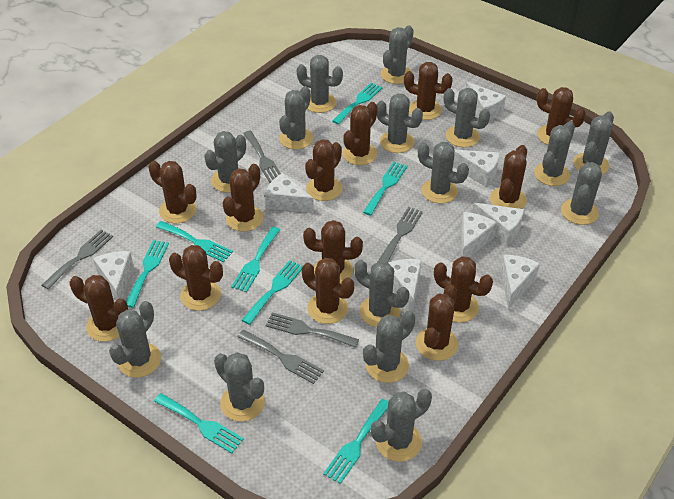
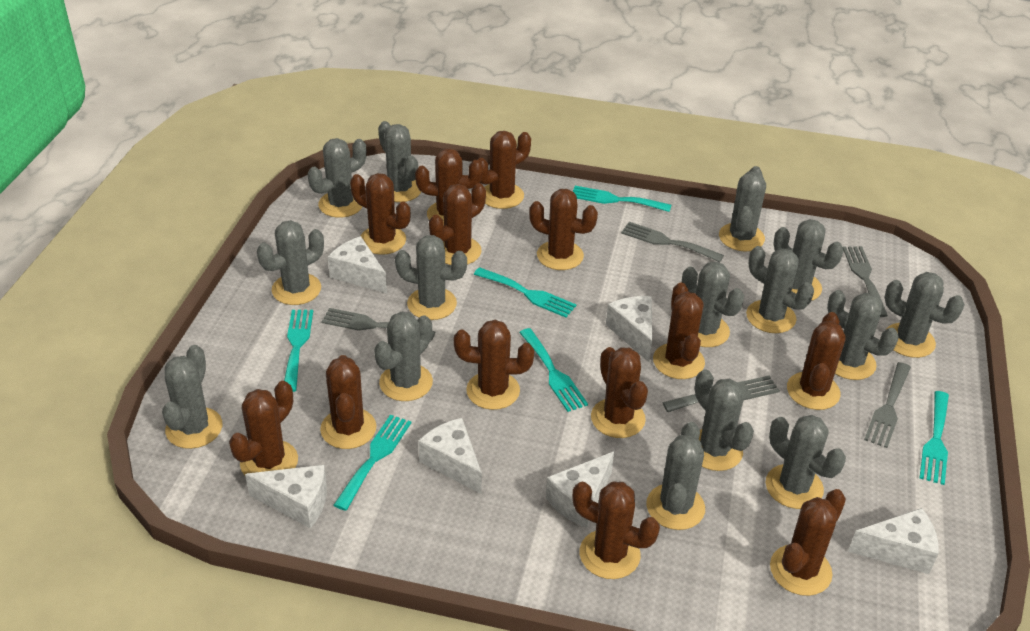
turquoise fork: [126,240,169,308] [154,393,244,454] [156,221,233,262] [231,227,280,292] [242,260,302,325] [323,399,389,484] [332,83,383,124] [363,162,407,216] = 8 -> [284,310,313,392] [334,414,411,511] [474,267,576,318] [519,328,588,412] [573,186,671,212] [919,391,949,485] = 6
white cheese: [93,251,134,300] [265,173,314,213] [389,259,422,313] [453,150,499,187] [461,212,497,257] [466,82,506,120] [472,203,524,246] [500,255,540,309] = 8 -> [245,465,327,528] [328,236,387,293] [418,418,482,494] [546,452,614,528] [606,296,652,362] [848,508,939,574] = 6

